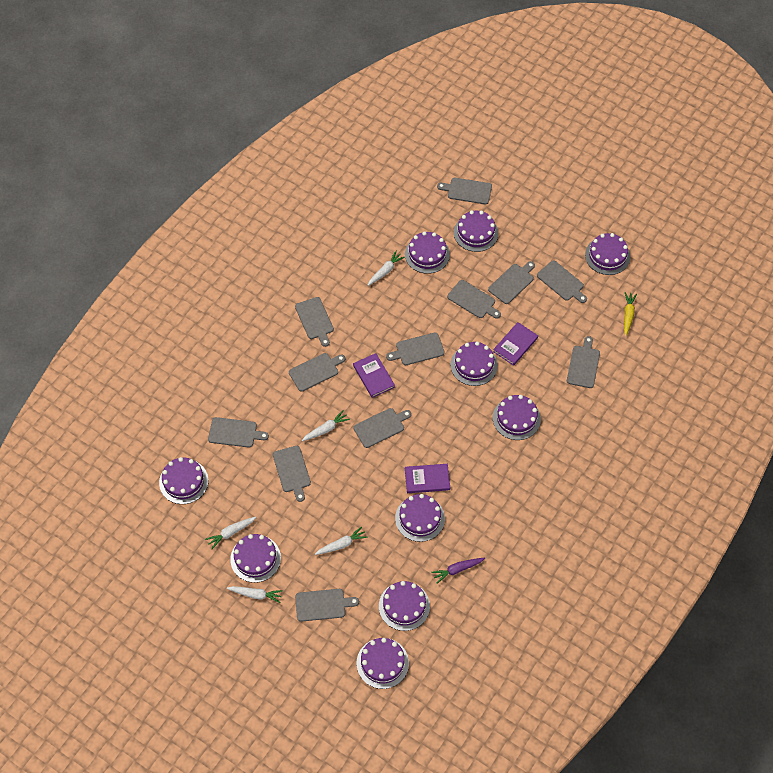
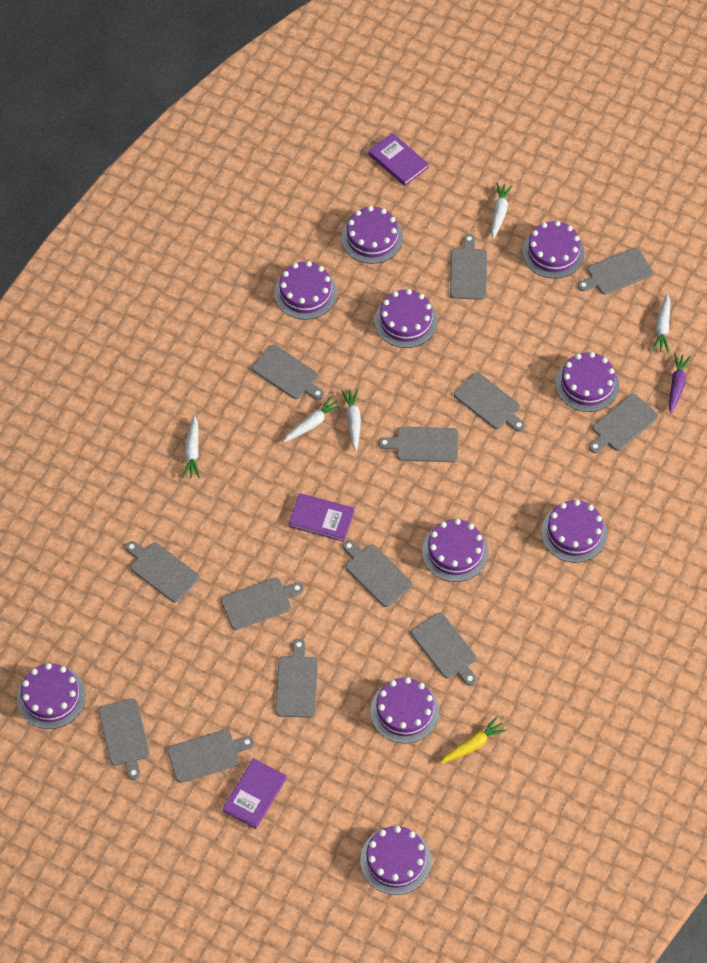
grey cutting board: [208,417,269,447] [273,446,311,502] [289,353,345,392] [295,297,334,347] [295,589,359,622] [354,408,411,448] [386,333,445,365] [437,178,492,204] [447,280,501,319] [488,261,535,304] [537,261,587,303] [567,336,600,388] = 12 -> [98,699,150,780] [126,541,199,603] [168,730,254,783] [221,577,304,630] [252,345,324,400] [275,639,318,718] [343,540,413,607] [379,427,458,462] [411,613,477,686] [450,234,487,300] [454,372,525,432] [578,248,653,295] [589,394,658,453] = 13

